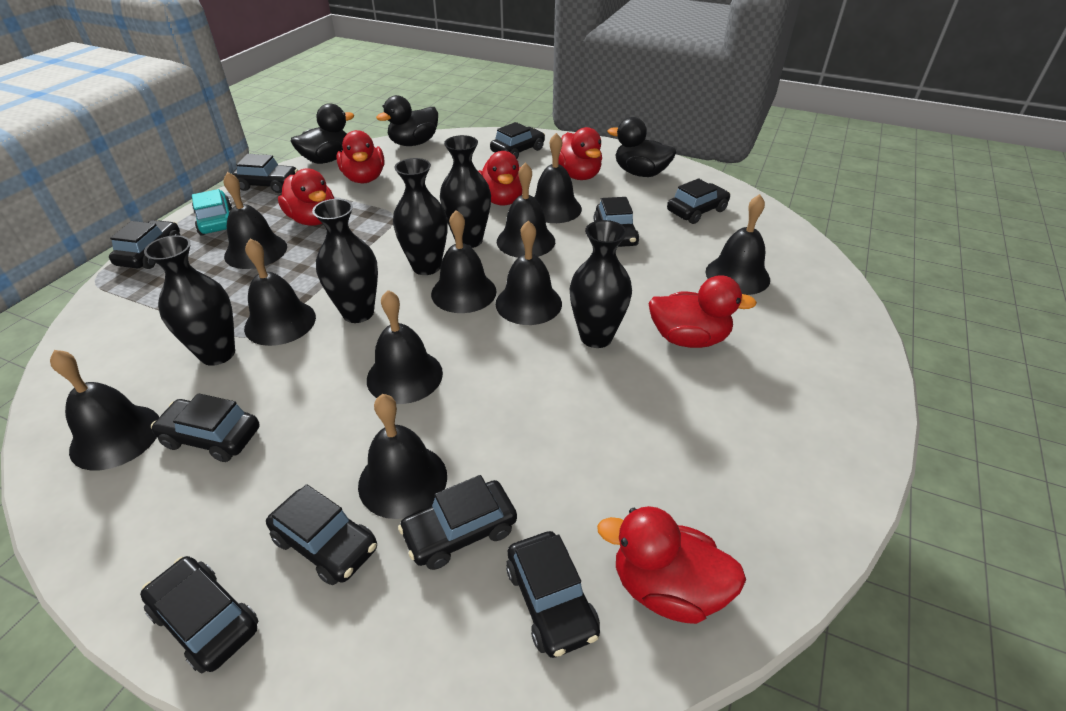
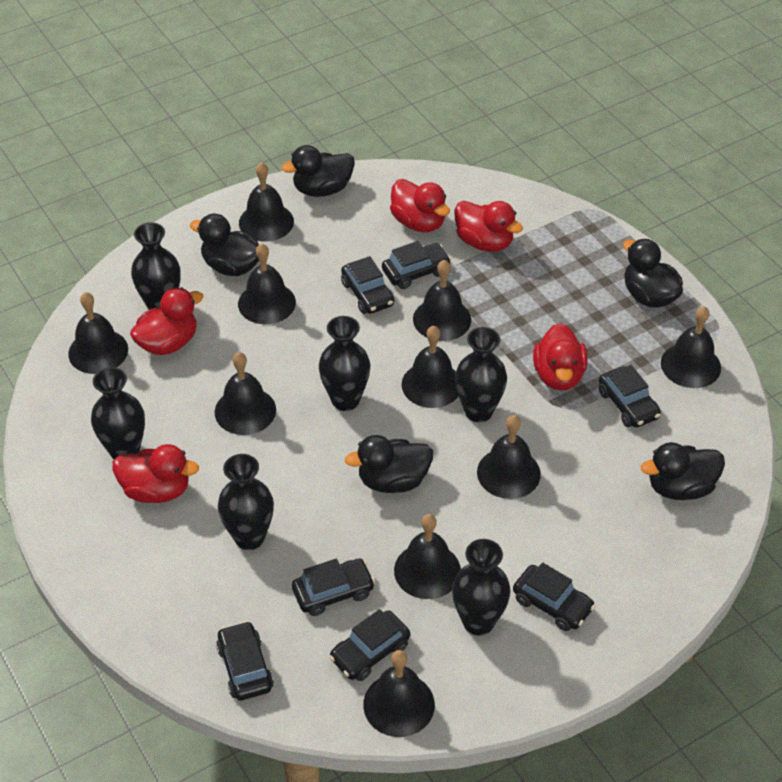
black car: [109,220,181,269] [140,556,259,673] [151,393,259,462] [232,154,298,193] [266,484,377,585] [398,475,517,570] [490,122,545,159] [506,531,600,658] [594,197,639,247] [667,178,730,224] = 10 -> [216,621,274,700] [292,559,375,616] [329,609,410,681] [341,256,394,314] [382,241,451,289] [513,562,595,631] [599,365,661,428] = 7
black duck: [291,103,354,164] [376,95,438,146] [608,117,676,177] = 3 -> [190,214,259,276] [281,145,355,197] [345,435,433,493] [623,239,683,308] [641,442,725,500] = 5
black vase: [144,235,235,366] [312,199,378,323] [393,158,448,275] [440,135,491,248] [570,220,632,348] = 5 -> [91,367,145,459] [131,222,181,310] [218,454,274,550] [319,316,370,411] [452,539,511,636] [455,327,507,422] = 6
red duck: [278,168,334,226] [337,130,385,183] [478,151,522,205] [558,127,602,180] [597,506,746,624] [649,275,757,348] = 6 -> [112,444,199,503] [130,287,204,355] [390,179,450,232] [454,201,523,252] [533,323,587,390] = 5
turquoise car: [192,189,232,236] = 1 -> none = 0

